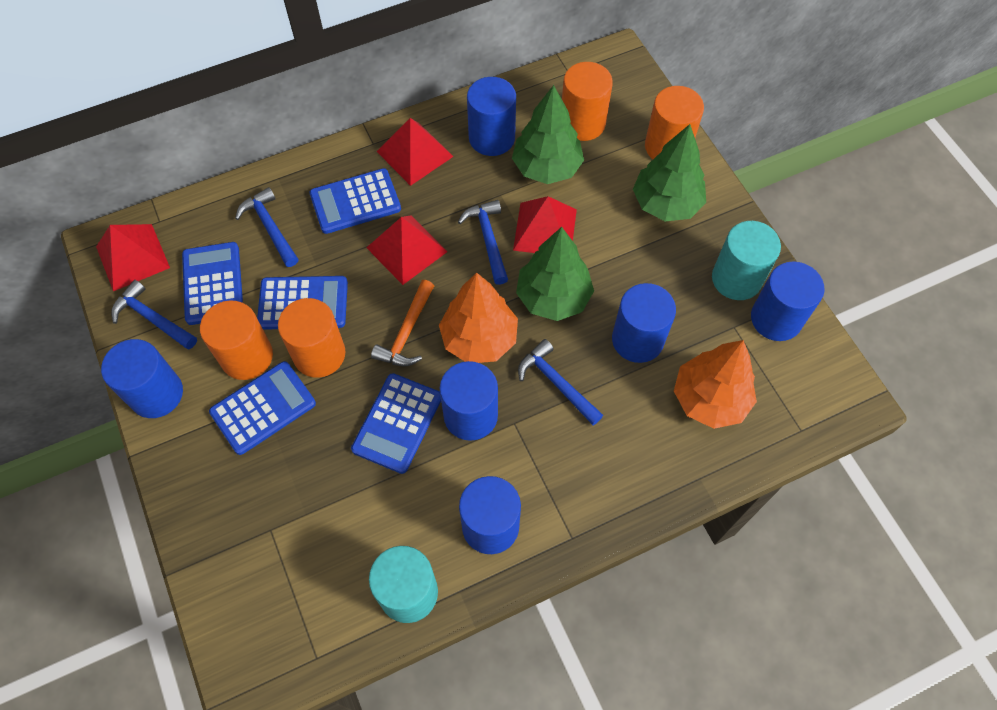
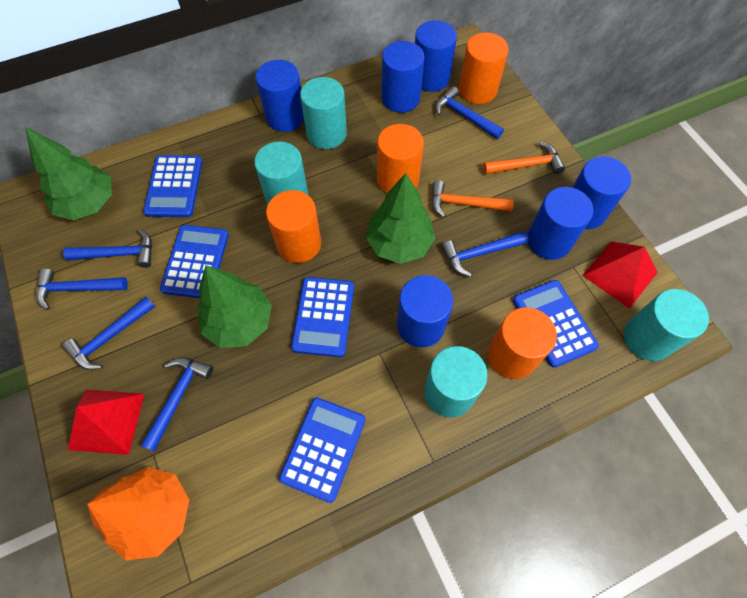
blue hammer: [111,280,197,349] [235,187,298,267] [458,200,508,285] [518,339,603,425] = 4 -> [36,268,128,310] [62,297,155,370] [63,229,152,268] [141,357,213,452] [435,86,504,139] [441,231,529,277] = 6
orange hammer: [371,280,434,366] = 1 -> [432,180,514,218] [483,141,565,174] = 2
orange tree: [439,273,518,363] [674,340,757,429] = 2 -> [87,467,189,560] = 1
red pyramid: [96,224,170,291] [366,215,448,285] [377,118,454,186] [513,196,577,253] = 4 -> [68,390,144,455] [582,241,658,309] = 2
turquoise cylinder: [369,546,438,623] [712,221,781,300] = 2 -> [254,142,308,205] [300,77,347,149] [424,346,488,417] [624,289,709,361] = 4

